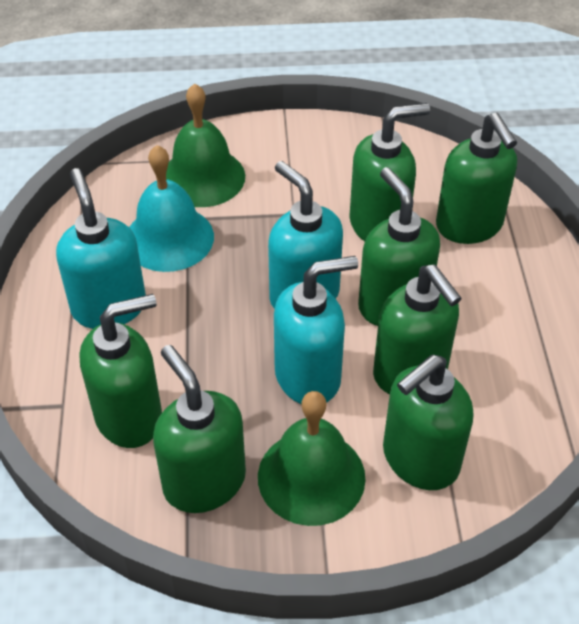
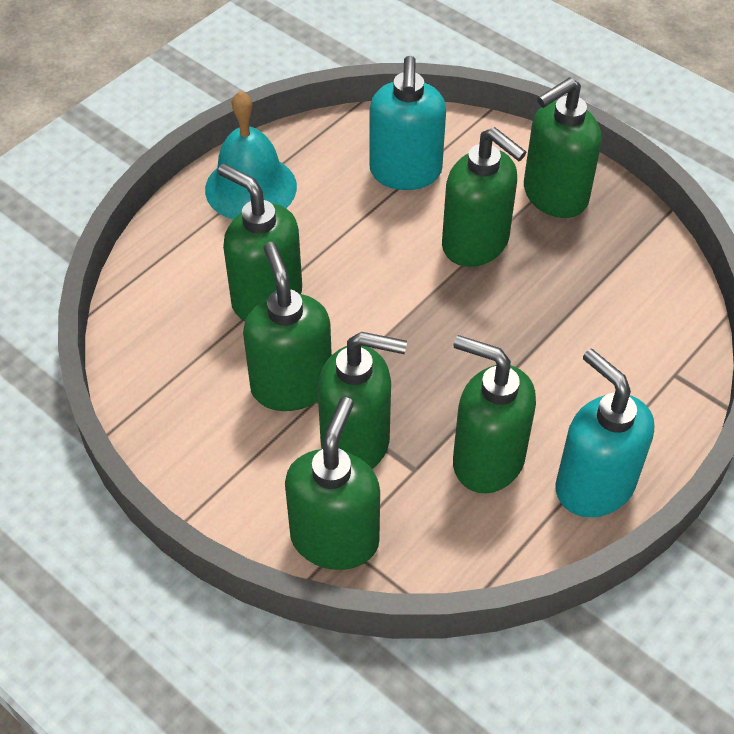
green bell: [166,83,245,207] [258,391,366,526] = 2 -> none = 0
turquoise soap dispenser: [56,168,146,329] [268,161,343,309] [274,256,358,404] = 3 -> [369,56,446,190] [555,348,654,517] = 2

